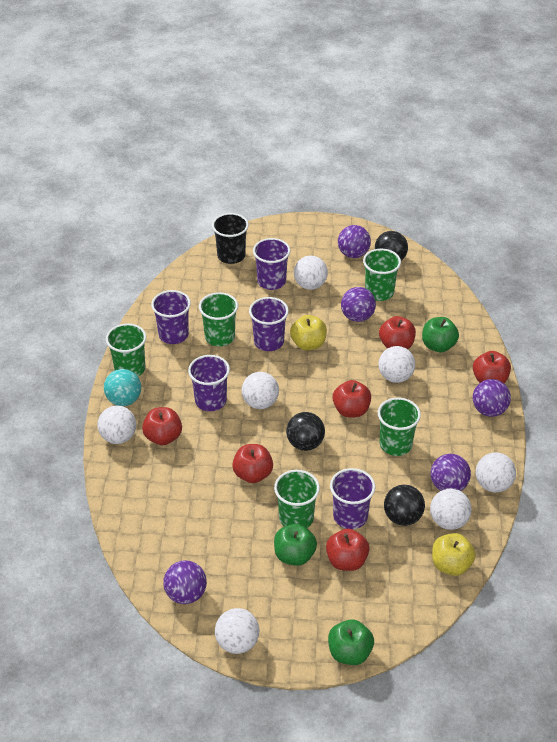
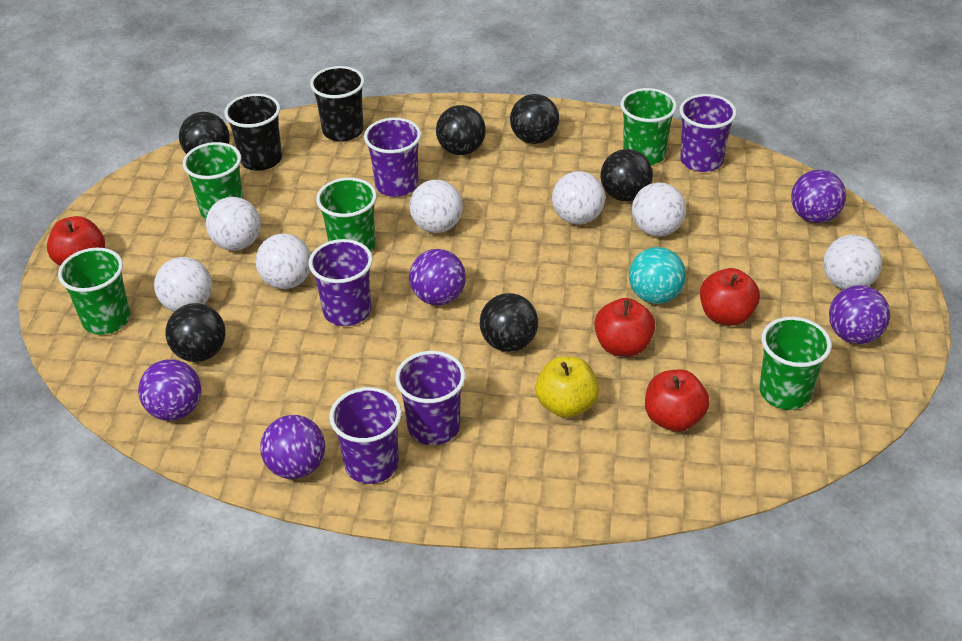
black ball: [286,412,325,451] [375,231,408,261] [384,485,425,526] = 3 -> [165,303,226,362] [179,112,230,154] [436,105,486,155] [480,293,538,352] [510,94,559,144] [601,149,653,201] = 6
black cup: [212,213,249,264] = 1 -> [224,93,282,171] [310,66,365,141] = 2
green apple: [274,523,317,566] [328,619,374,665] [422,317,459,352] = 3 -> none = 0
red apple: [142,407,182,445] [232,444,273,483] [326,529,369,571] [333,380,371,418] [379,316,416,349] [473,351,511,383] = 6 -> [47,216,105,266] [594,298,655,357] [645,369,710,432] [700,268,760,326] = 4
yellow apple: [290,315,327,350] [432,533,476,576] = 2 -> [535,357,599,418] = 1

